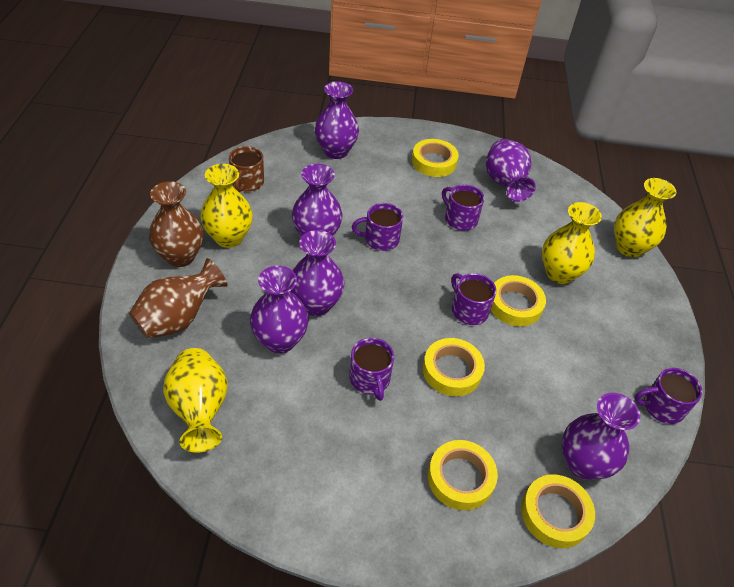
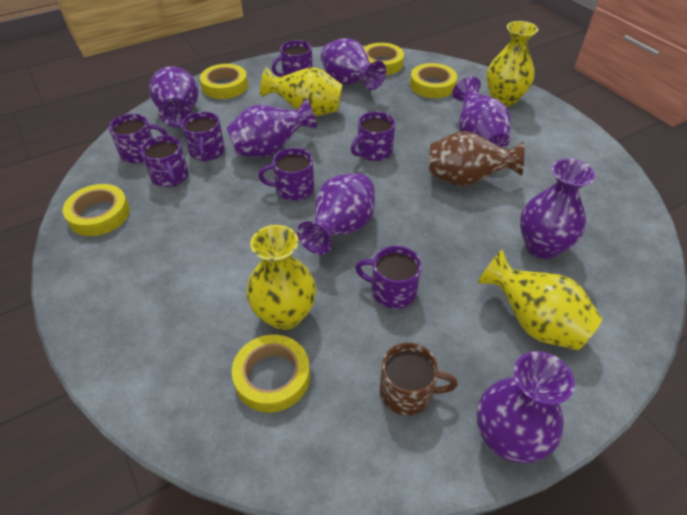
brown vase: [129,258,227,339] [149,181,203,267] = 2 -> [429,131,525,186] = 1
purple mug: [349,338,394,401] [352,203,403,251] [442,184,484,231] [451,273,496,325] [635,368,702,424] = 5 -> [109,113,167,163] [141,135,188,187] [181,111,225,162] [258,148,314,201] [272,40,313,77] [351,111,395,161] [355,246,422,309] = 7
purple vase: [250,266,308,353] [290,230,345,316] [292,164,342,237] [315,81,359,159] [486,139,536,202] [562,393,640,480] = 6 -> [149,66,199,127] [227,99,317,157] [297,173,375,255] [321,38,386,90] [452,77,511,149] [477,351,575,463] [520,158,596,259] = 7

